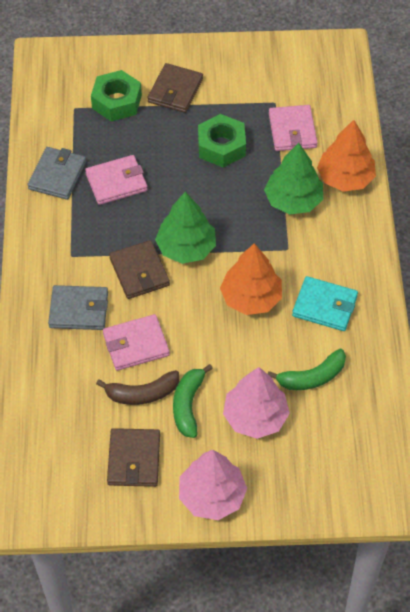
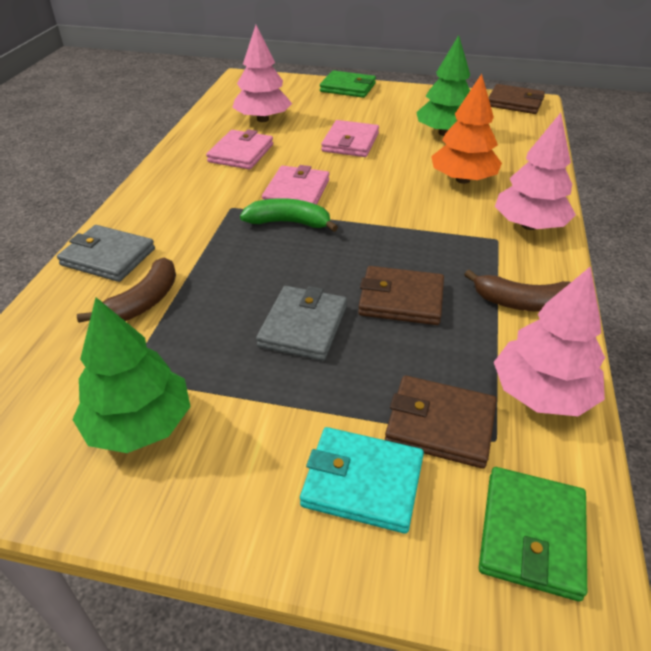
brown banana: [96,370,179,405] = 1 -> [77,258,176,323] [464,270,571,312] = 2
green banana: [173,364,213,438] [268,349,346,390] = 2 -> [240,198,338,232] = 1
green nut: [91,70,142,121] [198,114,246,167] = 2 -> none = 0
green wallet: none = 0 -> [320,70,376,98] [479,467,587,601] = 2
orange tree: [220,243,282,315] [317,120,376,192] = 2 -> [431,74,502,184] = 1
pink tree: [179,450,247,520] [223,367,290,439] = 2 -> [232,25,292,122] [494,266,605,416] [495,113,576,230] = 3

